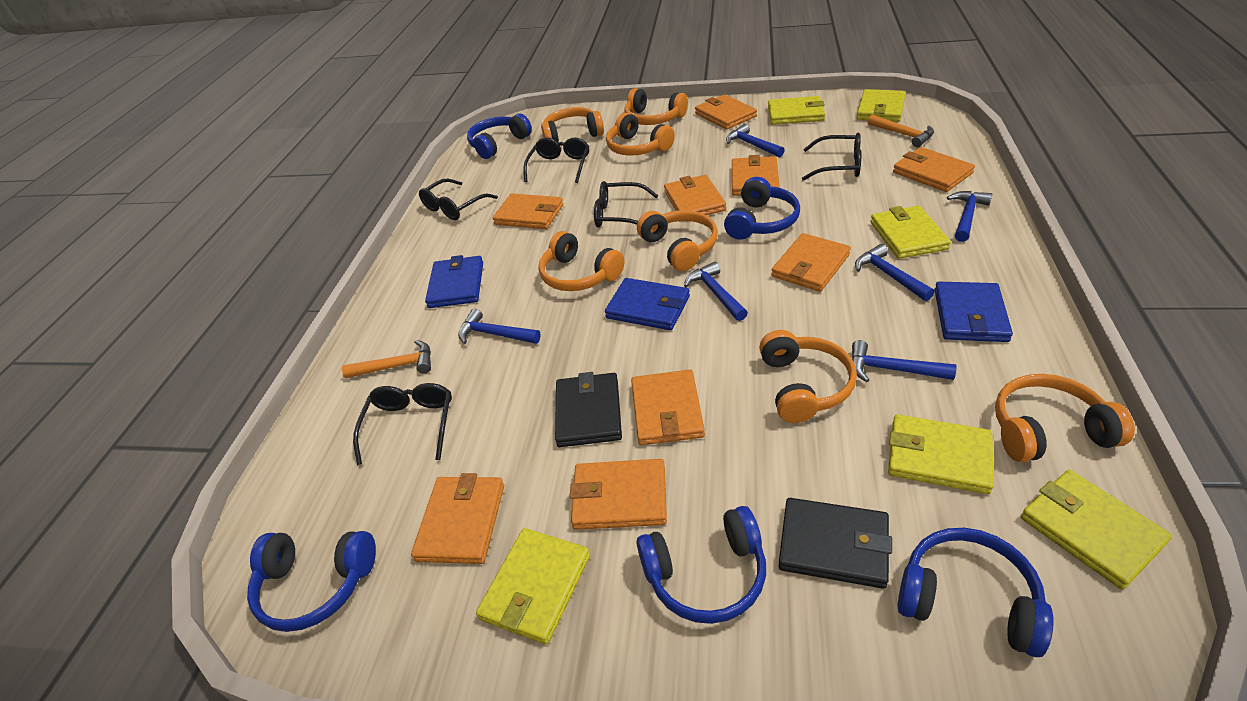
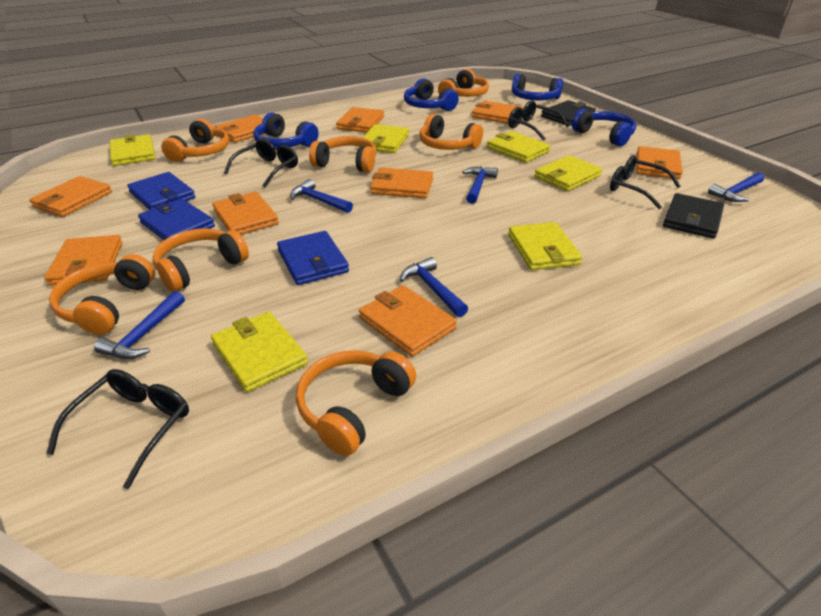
black glasses: [353,383,452,465] [419,179,498,220] [523,137,589,183] [594,181,658,228] [802,133,861,181] = 5 -> [46,369,189,489] [224,138,298,187] [508,100,569,141] [610,155,681,209] = 4
blue hammer: [458,309,541,344] [684,262,748,321] [726,124,785,157] [852,340,956,382] [855,244,935,301] [947,191,992,242] = 6 -> [94,291,185,359] [290,179,353,213] [400,257,468,317] [463,166,498,204] [708,172,764,202] = 5
blue headphones: [247,531,376,632] [467,113,532,159] [637,506,766,624] [724,177,800,240] [897,528,1054,657] = 5 -> [253,112,318,147] [404,78,459,111] [512,74,563,100] [572,109,636,146] = 4
orange hammer: [342,340,431,379] [868,114,934,147] = 2 -> none = 0

